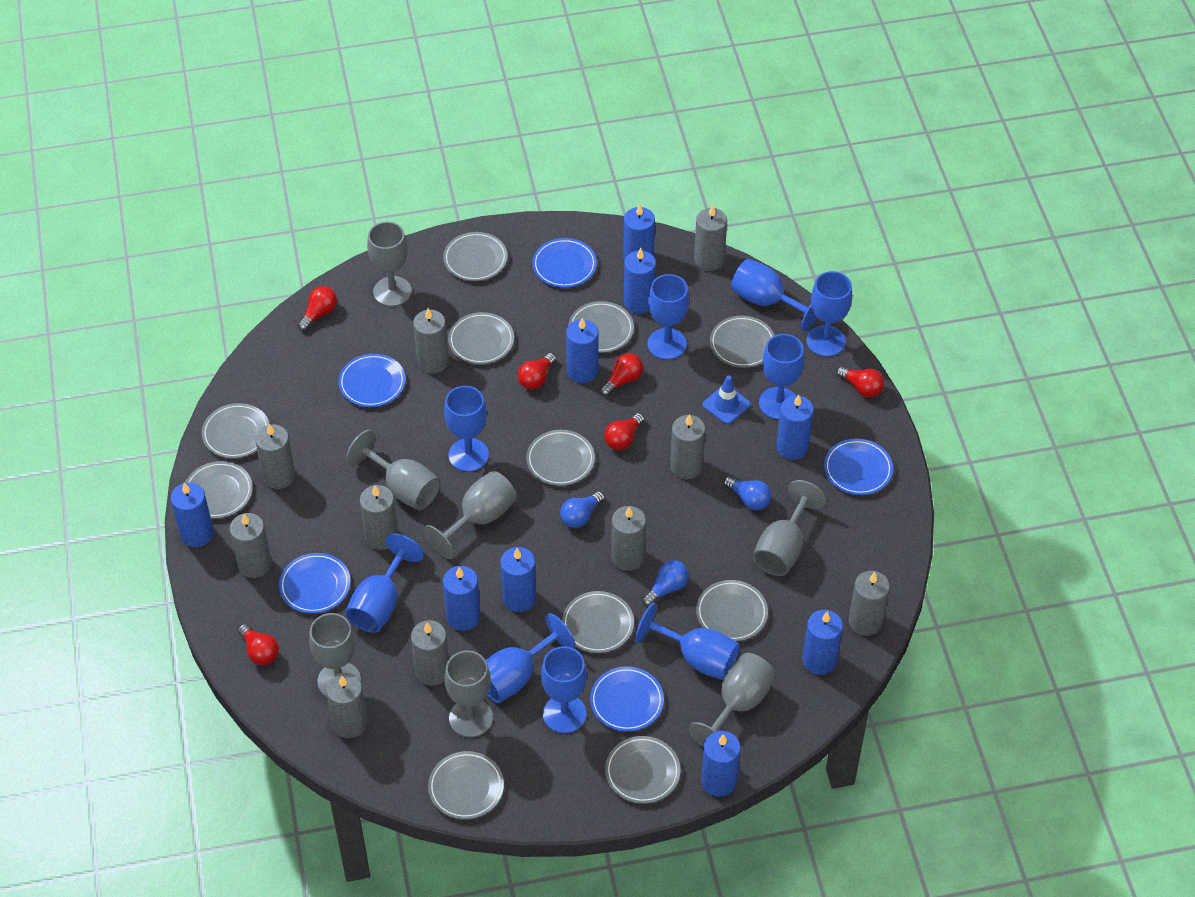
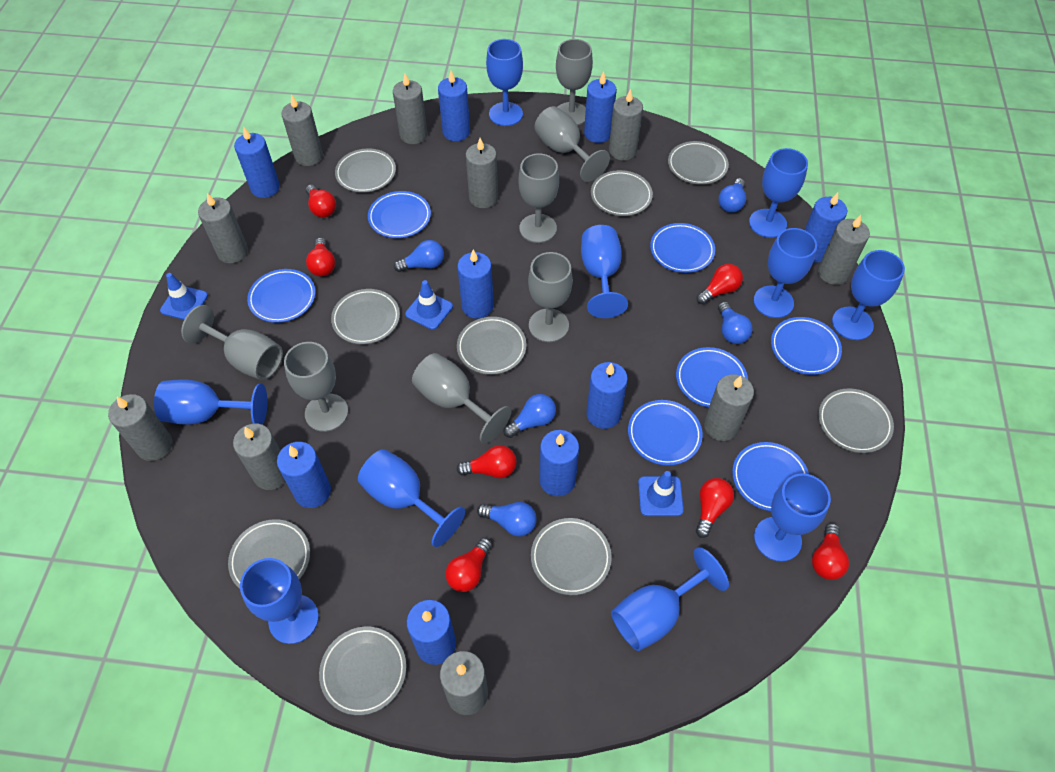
blue goblet: [345,533,424,633] [444,386,489,472] [486,613,575,703] [541,646,587,733] [635,603,740,680] [647,274,689,360] [731,259,817,331] [759,334,804,420] [806,271,852,357] = 9 -> [154,379,267,425] [240,558,319,644] [358,449,465,547] [486,39,523,126] [581,225,628,318] [611,547,729,651] [749,148,808,238] [754,228,817,318] [754,473,831,562] [832,250,905,340] = 10
blue light bulb: [560,491,605,528] [642,560,689,607] [724,476,771,510] = 3 -> [394,240,444,272] [477,502,536,537] [503,394,556,438] [718,178,746,213] [718,302,752,344] = 5
blue plate: [279,553,351,614] [339,354,406,407] [532,238,597,288] [590,666,664,732] [824,439,893,495] = 5 -> [247,269,315,323] [368,191,431,238] [628,400,703,466] [650,223,715,273] [676,347,748,407] [732,442,809,511] [771,317,842,375] = 7
blue traffic cone: [703,376,751,424] = 1 -> [160,273,208,320] [405,280,453,330] [638,471,684,516] = 3
grey plate: [185,461,253,519] [202,403,269,459] [428,751,504,820] [443,232,508,281] [448,312,514,364] [526,430,595,486] [562,591,634,653] [568,301,634,353] [605,736,681,804] [696,580,768,642] [710,316,775,368] = 11 -> [228,519,310,589] [319,627,406,715] [331,289,400,344] [335,149,396,193] [457,317,527,375] [531,518,612,595] [591,170,653,216] [668,141,729,185] [818,389,894,453] = 9
red light bulb: [238,624,279,665] [298,286,337,331] [518,353,556,390] [600,353,643,397] [604,413,644,450] [836,366,884,397] = 6 -> [306,185,336,218] [306,238,335,276] [445,538,492,592] [457,445,517,478] [696,478,734,538] [697,264,743,304] [812,523,849,580] = 7

